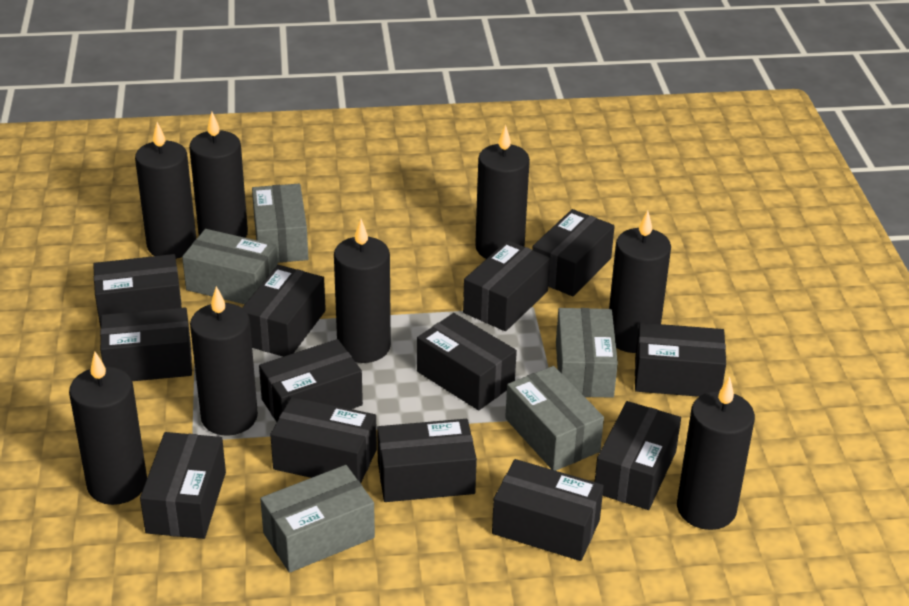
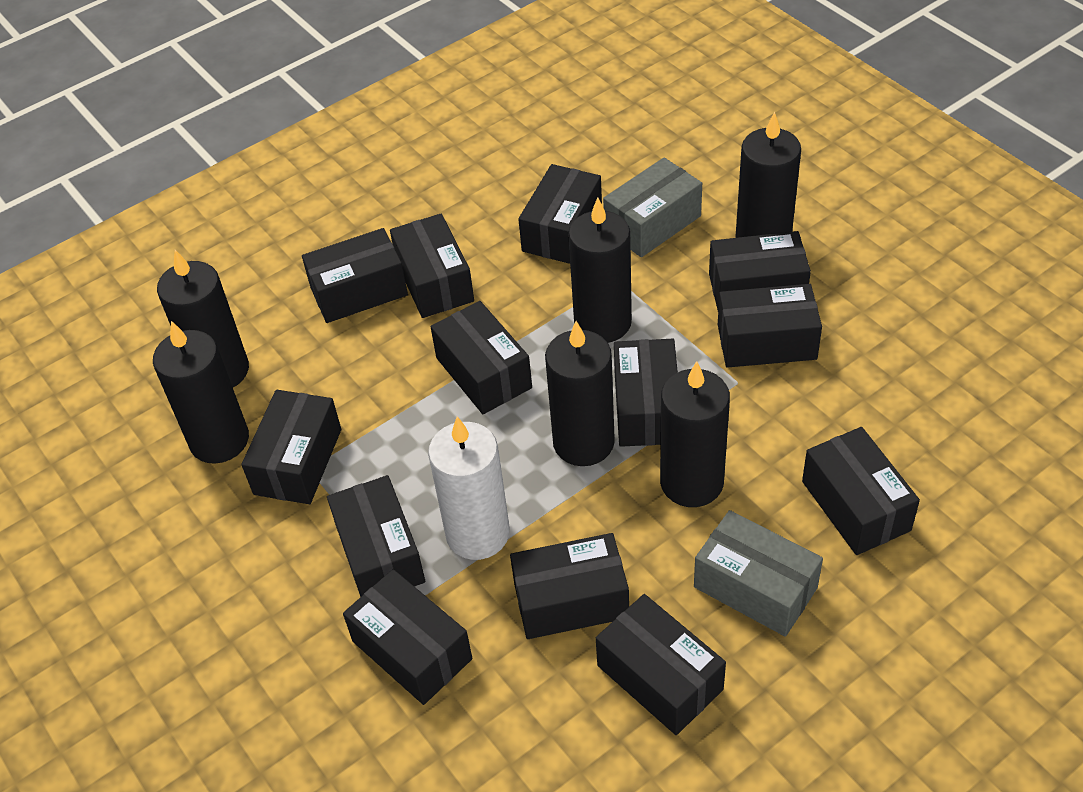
black candle: [69,352,147,505] [135,122,196,259] [189,112,248,238] [190,286,258,436] [334,219,391,363] [475,125,530,259] [609,210,671,353] [677,376,755,530] = 8 -> [153,321,249,464] [157,250,249,387] [545,321,615,466] [568,198,632,343] [660,361,730,507] [736,112,801,238] = 6
grey box: [182,229,278,304] [252,184,308,263] [260,465,375,573] [505,366,604,471] [556,308,618,398] = 5 -> [603,157,702,257] [694,510,823,637] = 2
white candle: none = 0 -> [428,417,510,560] = 1

